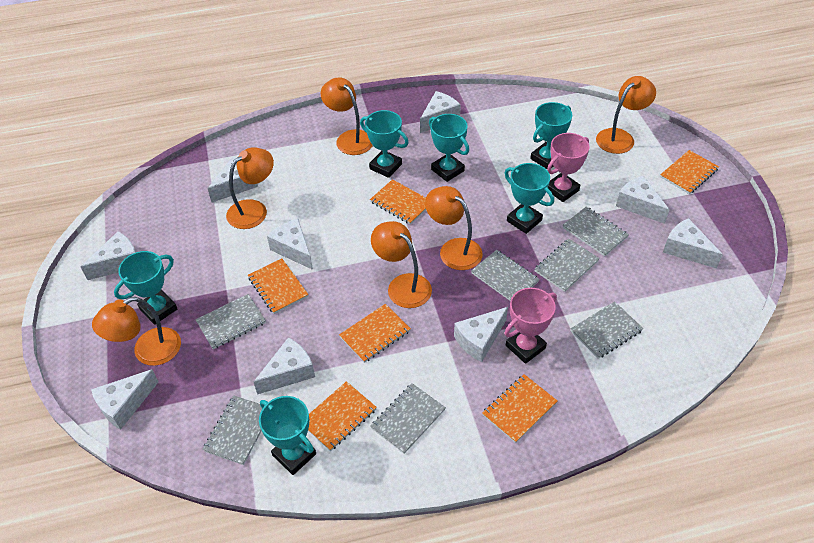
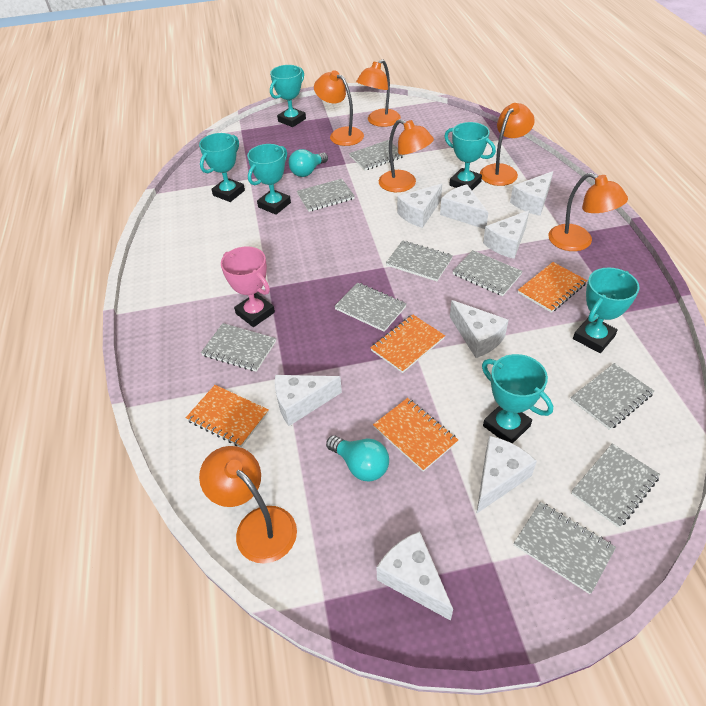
grey notebook: [195,294,266,349] [203,395,262,465] [370,383,446,454] [471,250,540,301] [535,239,600,292] [563,206,629,256] [571,301,643,359] = 7 -> [201,323,276,372] [297,179,355,212] [334,282,407,332] [349,140,405,171] [386,240,453,281] [452,250,523,296] [514,502,616,594] [571,363,654,430] [571,444,660,528] = 9
orange notebook: [248,258,309,314] [308,381,377,451] [339,304,411,363] [370,179,426,225] [482,374,558,443] [660,150,719,194] = 6 -> [186,385,269,447] [370,314,445,373] [373,398,458,472] [518,262,587,313] = 4
pink trophy: [505,288,557,364] [547,133,590,202] = 2 -> [221,246,275,327] = 1
turquoise light bulb: none = 0 -> [289,149,328,177] [326,435,389,481] = 2
white cheese: [80,232,136,280] [91,369,159,430] [208,157,258,203] [254,337,315,395] [267,219,313,270] [420,91,461,133] [454,307,508,362] [616,176,669,224] [663,218,723,268] = 9 -> [275,375,342,426] [376,531,453,621] [397,183,442,228] [440,184,488,229] [450,300,509,358] [476,436,537,514] [483,210,530,259] [510,171,553,216] = 8

